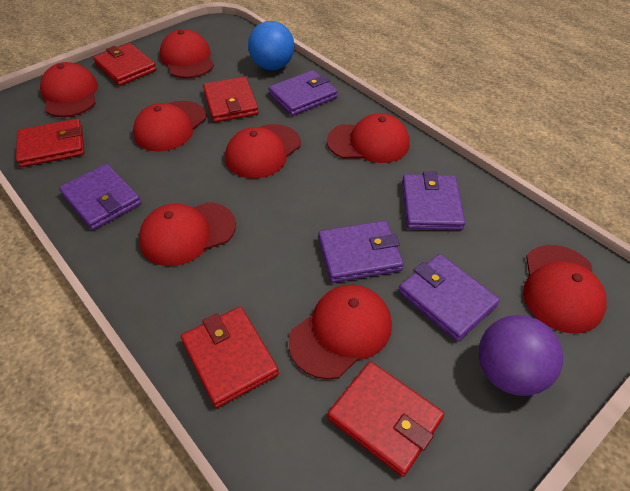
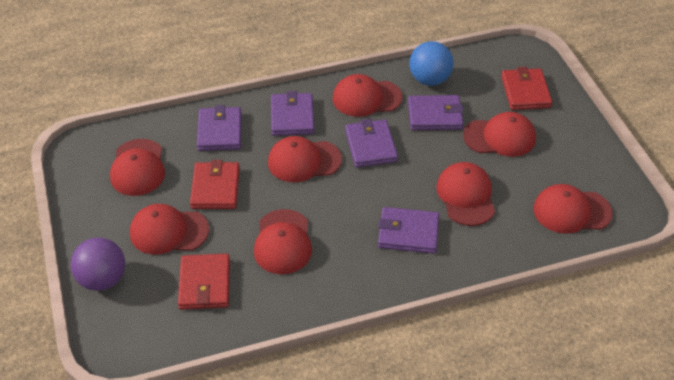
red wallet: [16,119,84,167] [93,43,157,86] [181,307,279,408] [203,77,258,122] [327,361,444,477] = 5 -> [178,254,230,310] [190,160,240,209] [501,67,552,110] = 3

